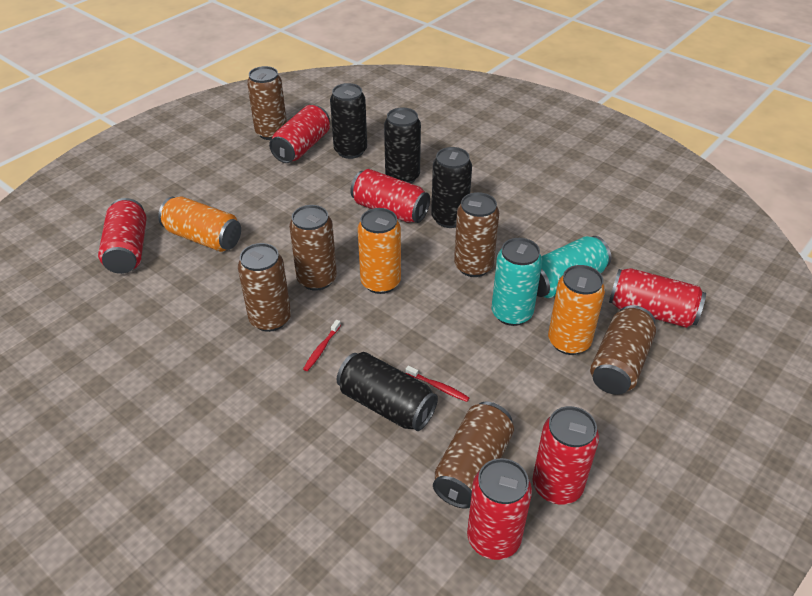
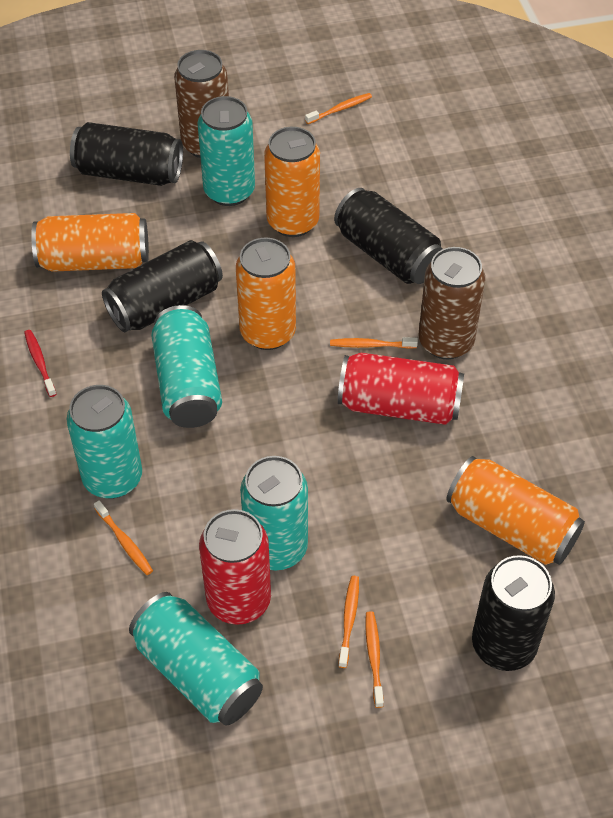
brown can: [238,243,291,332] [247,66,287,140] [289,205,337,291] [433,402,514,509] [454,192,499,277] [590,305,656,395] = 6 -> [174,50,229,158] [419,247,485,359] = 2
orange can: [158,196,241,252] [358,208,401,294] [548,265,605,355] = 3 -> [31,213,149,272] [236,238,296,350] [264,127,320,237] [446,456,585,565] = 4
orange toothbrush: none = 0 -> [94,500,153,575] [305,93,372,124] [330,337,418,349] [338,576,359,668] [365,611,384,708] = 5
red can: [98,198,146,274] [269,105,330,163] [350,169,430,223] [467,458,532,560] [533,406,599,505] [609,268,706,328] = 6 -> [199,509,271,625] [338,353,464,425] = 2
red toothbrush: [303,320,341,371] [406,366,469,402] = 2 -> [24,330,56,397] = 1
turquoise can: [492,238,542,326] [537,236,611,298] = 2 -> [67,385,142,498] [129,592,263,726] [151,305,222,428] [197,96,255,206] [240,456,308,570] = 5

